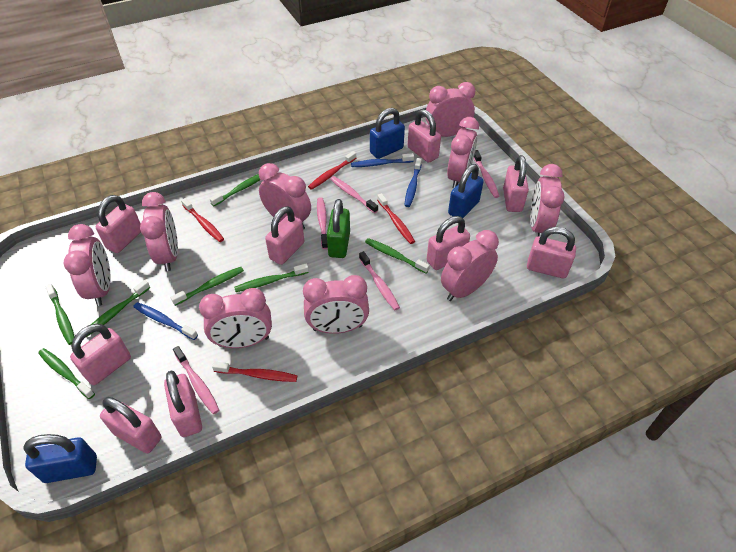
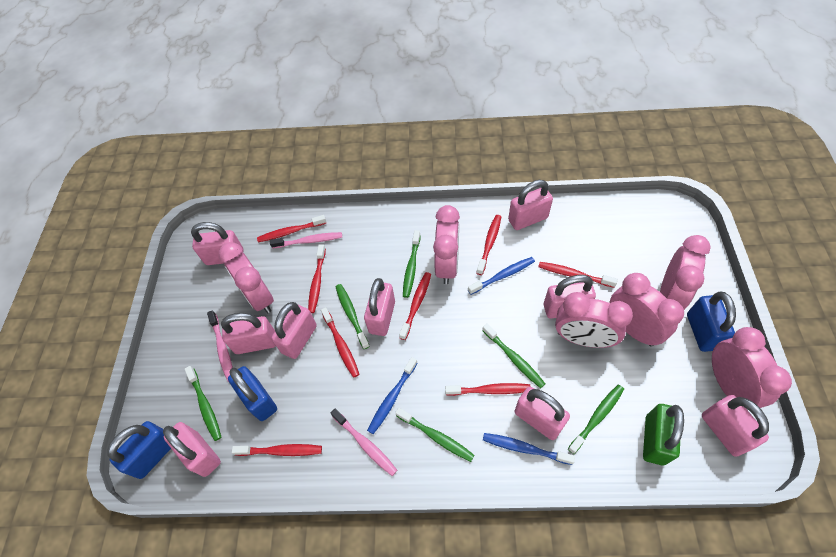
green toothbrush: [38,348,95,399] [45,284,75,345] [86,280,150,337] [170,267,244,306] [210,174,260,206] [234,264,309,292] [365,238,430,273] = 7 -> [185,366,221,441] [335,284,370,349] [395,408,475,462] [403,230,421,298] [482,323,545,388] [568,385,624,454] = 6
pink clock: [64,224,111,306] [140,192,178,271] [199,288,272,348] [259,163,311,230] [303,275,369,334] [425,82,475,137] [441,230,499,301] [447,117,479,188] [530,164,564,236] = 9 -> [219,242,274,313] [433,205,460,284] [555,292,633,348] [610,273,684,346] [660,235,711,310] [712,327,792,408] = 6
pink toothbrush: [173,346,219,414] [317,197,328,249] [330,176,378,213] [359,251,400,310] [474,150,500,198] = 5 -> [207,310,233,382] [270,232,342,249] [331,409,397,476] = 3
red toothbrush: [181,198,224,242] [212,362,297,382] [308,151,356,190] [377,193,415,244] = 4 -> [232,444,322,456] [257,215,326,242] [308,244,326,313] [321,307,359,378] [399,272,431,340] [445,383,531,396] [476,215,501,275] [538,262,618,288] = 8

